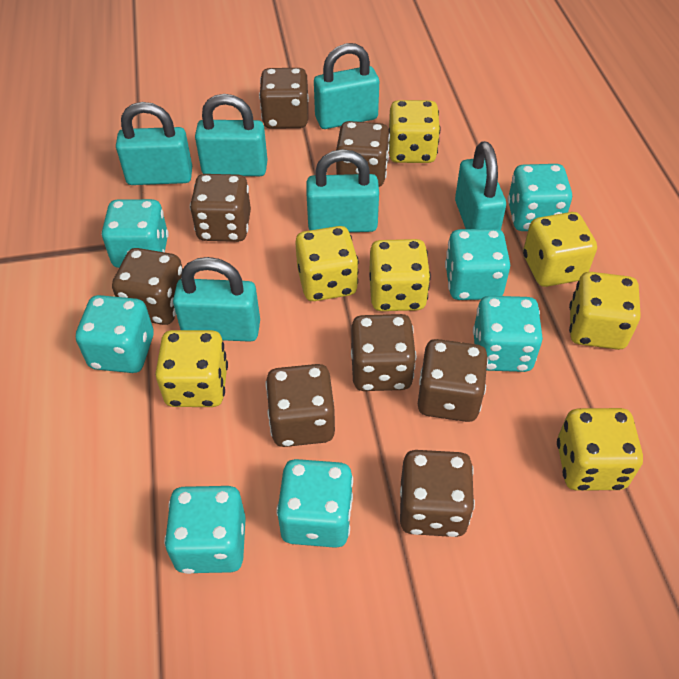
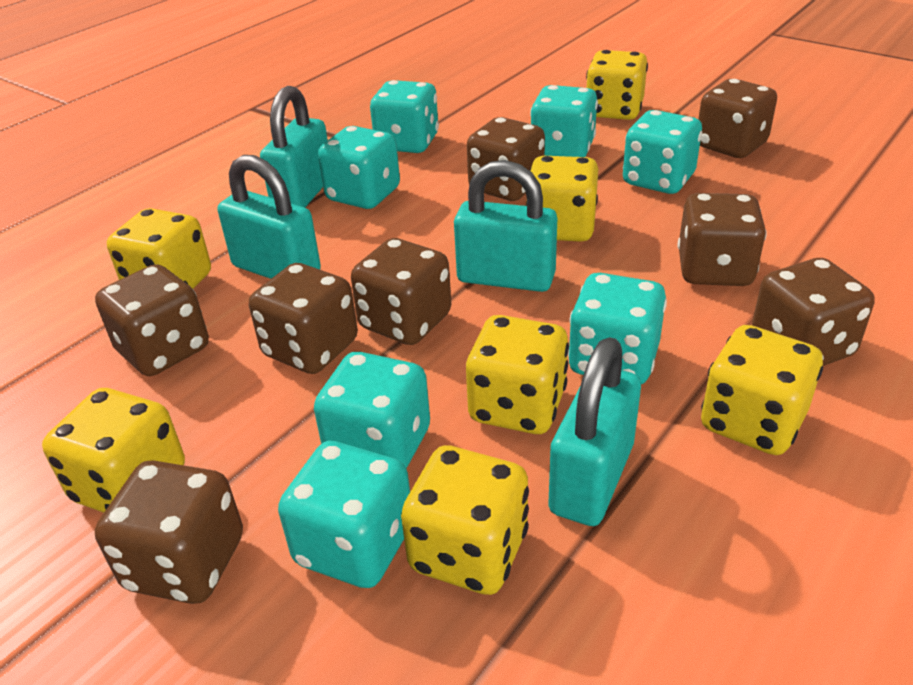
turquoise padlock: [116,102,192,185] [173,257,260,342] [195,94,268,176] [306,149,379,232] [314,43,379,129] [455,141,506,230] = 6 -> [218,155,321,279] [260,86,328,208] [454,160,557,292] [548,337,641,526] = 4

